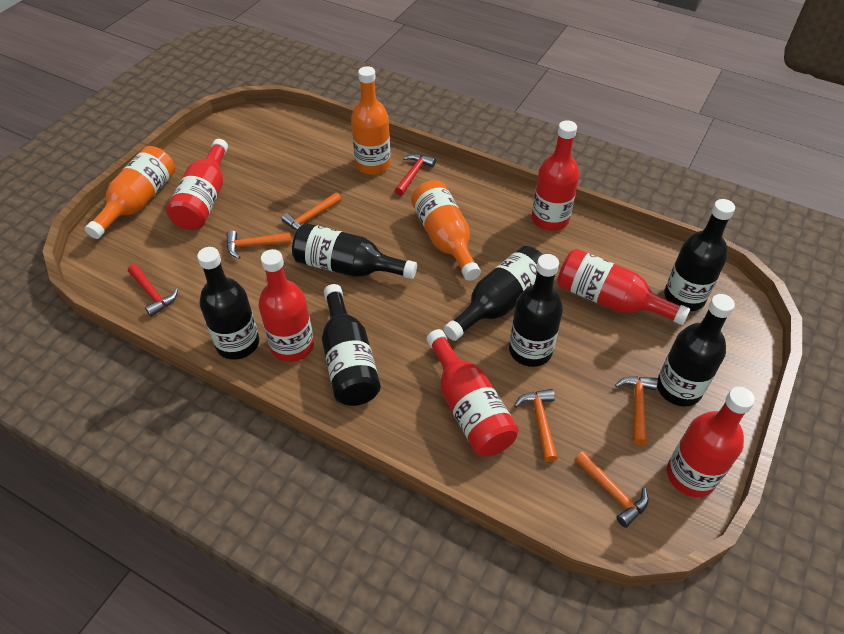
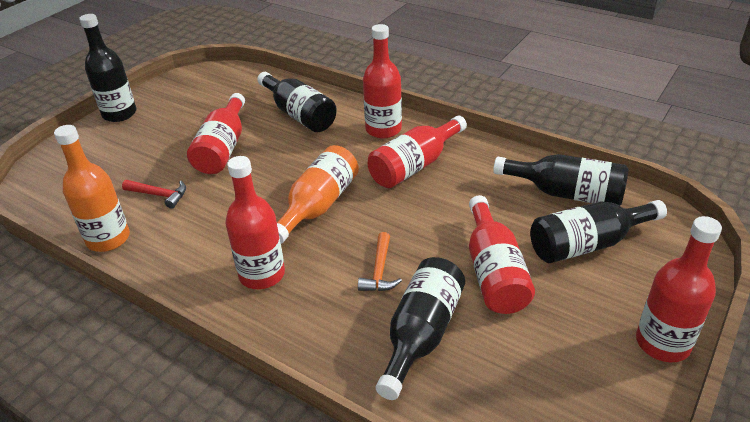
black bottle: [197,247,259,360] [292,223,417,279] [322,284,381,406] [444,246,543,341] [509,254,563,367] [657,294,735,406] [664,199,735,311] = 7 -> [79,14,137,122] [257,72,337,132] [376,257,465,400] [493,154,629,206] [530,200,667,263] = 5
orange bottle: [85,146,175,239] [351,66,390,175] [411,180,481,281] = 3 -> [54,125,130,252] [277,145,359,244] = 2
orange hammer: [226,230,292,258] [282,192,341,231] [514,389,558,462] [574,451,648,528] [615,376,658,445] = 5 -> [358,232,402,291] = 1
red hammer: [128,264,178,317] [394,154,436,196] = 2 -> [122,180,186,209] = 1

